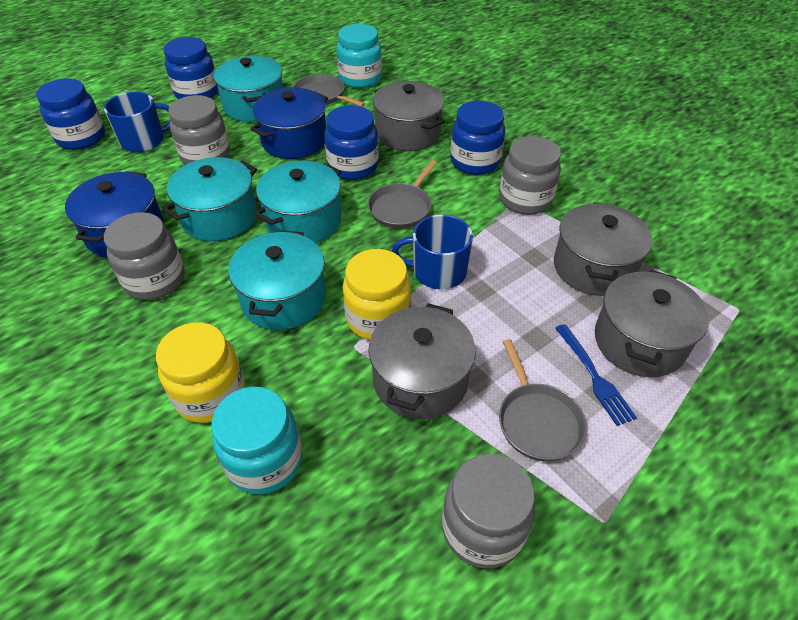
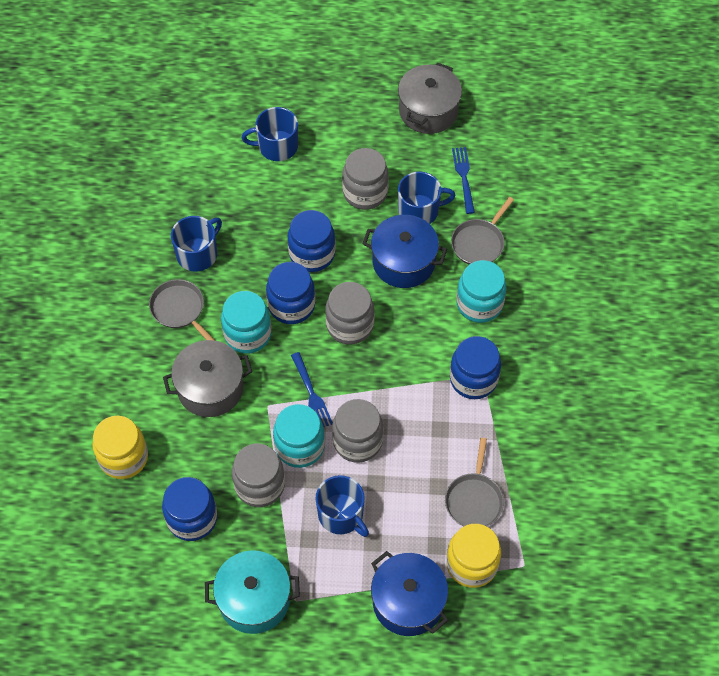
blue fork: [555,324,637,426] = 1 -> [291,352,333,427] [452,147,475,214] = 2
blue mug: [104,92,171,152] [392,214,473,289] = 2 -> [171,216,222,272] [242,107,298,161] [315,475,369,537] [398,172,456,224] = 4
grey pot: [368,303,476,420] [373,81,445,151] [554,202,653,296] [595,270,709,377] = 4 -> [163,340,252,417] [398,63,462,134] = 2
turquoise jar: [212,387,302,494] [336,24,382,88] = 2 -> [221,291,271,354] [273,404,325,468] [456,260,506,323] = 3
turquoise pot: [162,157,257,241] [214,56,283,122] [228,230,326,330] [255,161,341,243] = 4 -> [205,550,300,634] = 1

